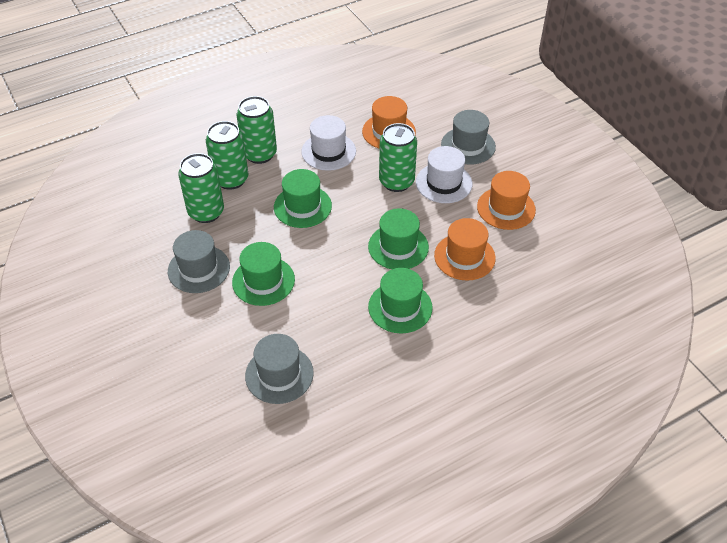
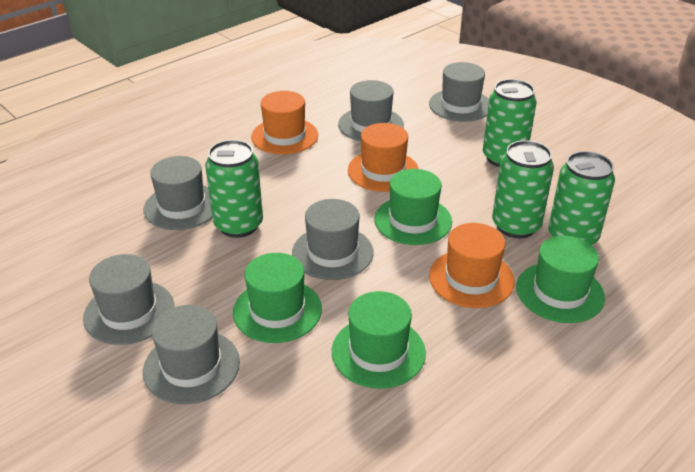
grey hat: [168,230,230,293] [245,334,314,404] [441,110,496,165] = 3 -> [83,254,174,345] [143,156,212,230] [143,305,240,404] [292,199,374,280] [338,80,404,141] [429,62,489,122] = 6
white hat: [301,115,356,171] [416,146,472,203] = 2 -> none = 0

